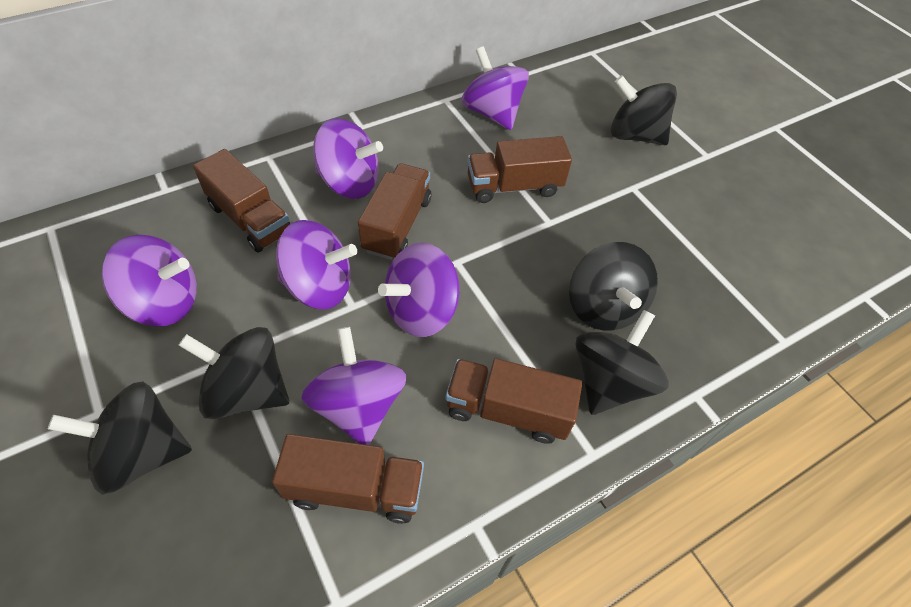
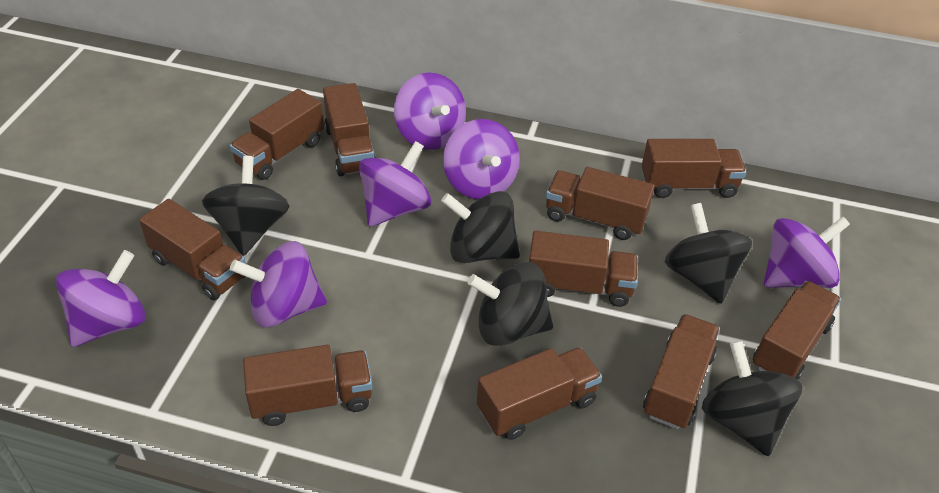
brown truck: [193,149,291,252] [272,434,424,524] [358,163,431,260] [446,358,582,444] [467,136,572,203] = 5 -> [139,199,246,300] [230,89,324,180] [243,345,372,426] [323,83,376,176] [477,347,602,440] [529,231,638,307] [546,167,655,240] [642,139,746,198] [643,314,720,429] [753,281,841,380] = 10

